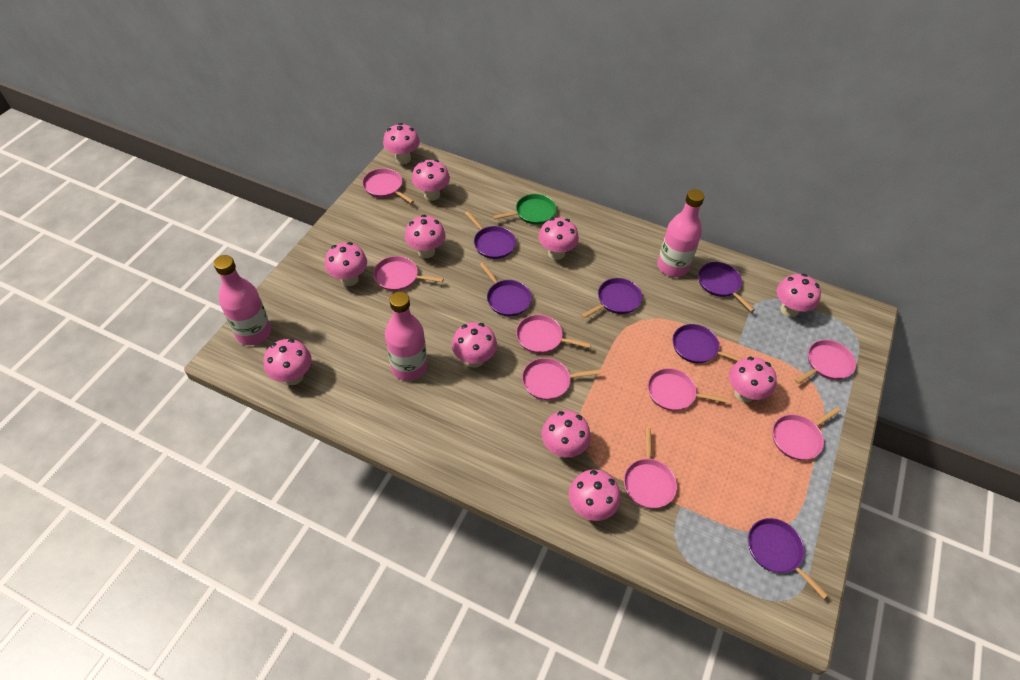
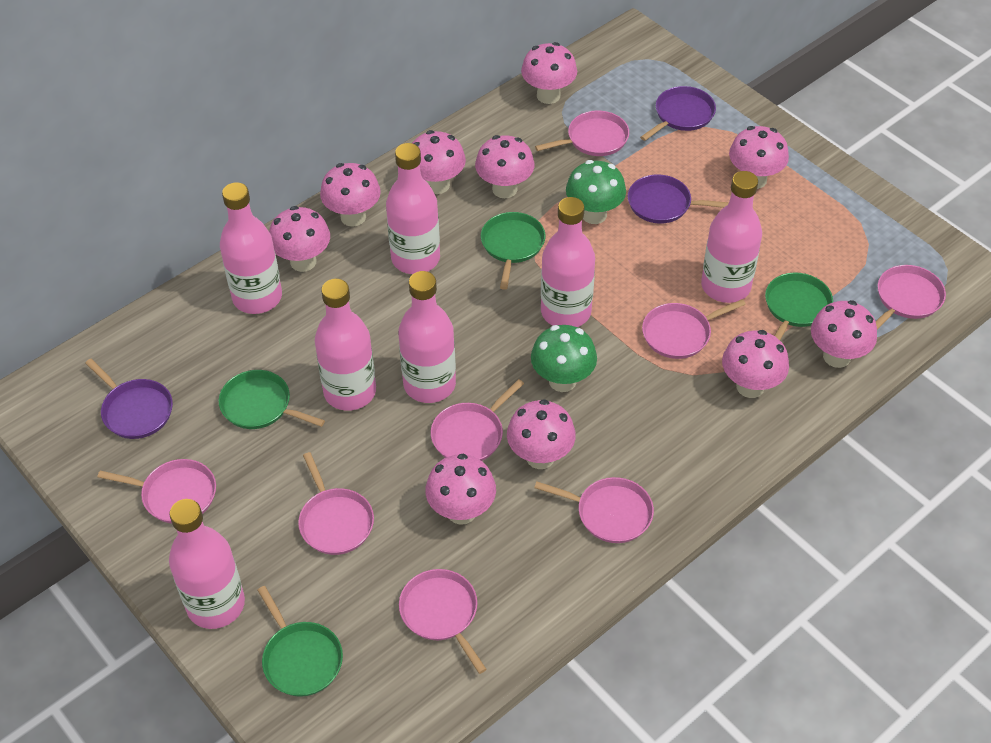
green mushroom: none = 0 -> [531,325,597,392] [566,160,626,224] = 2
green pan: [493,194,556,225] = 1 -> [219,370,325,429] [257,586,343,697] [481,212,546,290] [765,273,833,340] = 4
pink bottle: [214,255,271,345] [385,292,427,381] [657,189,704,277] = 3 -> [169,499,245,629] [220,182,282,314] [315,279,376,411] [386,143,440,274] [398,271,456,403] [541,197,595,327] [701,171,762,303] = 7
pink mushroom: [264,339,312,385] [325,242,367,286] [383,123,420,164] [405,215,445,258] [412,160,450,201] [452,322,497,368] [538,218,579,260] [541,410,591,458] [569,469,621,521] [729,357,777,402] [777,274,821,317] = 11 -> [269,206,330,272] [320,163,381,227] [412,130,466,194] [425,454,496,525] [475,135,534,198] [507,399,576,469] [521,42,577,104] [722,330,789,398] [729,126,789,189] [811,300,877,368] = 10
purple pan: [465,211,516,259] [480,262,532,316] [581,278,642,318] [672,324,743,363] [698,262,755,312] [748,518,828,599] = 6 -> [85,359,173,439] [628,174,729,224] [640,86,716,141] = 3

